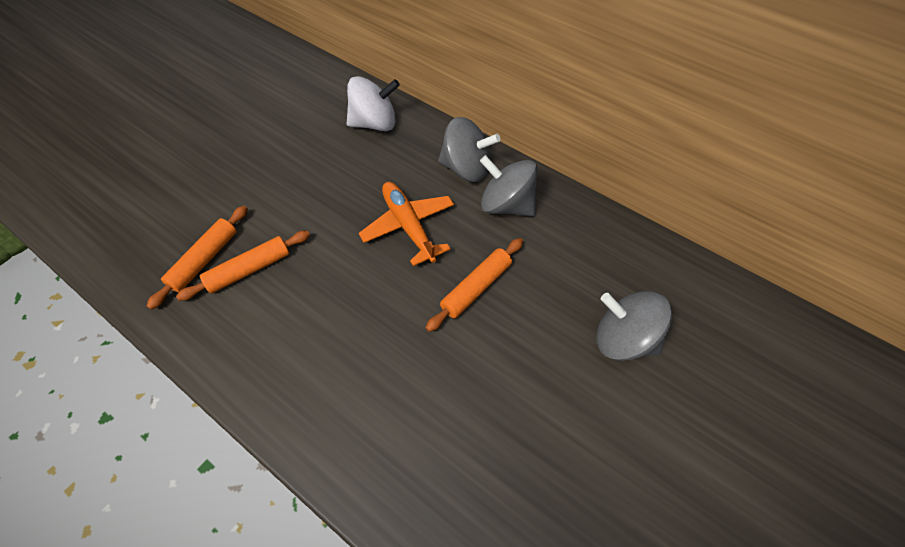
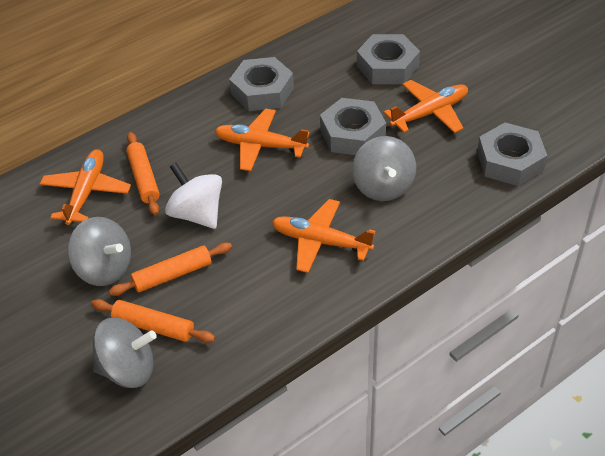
grey nut: none = 0 -> [229,57,294,111] [320,98,386,155] [357,34,420,84] [477,122,547,186] = 4
orange plane: [359,182,454,266] = 1 -> [40,149,131,225] [215,109,310,171] [272,199,376,273] [383,80,468,133] = 4

